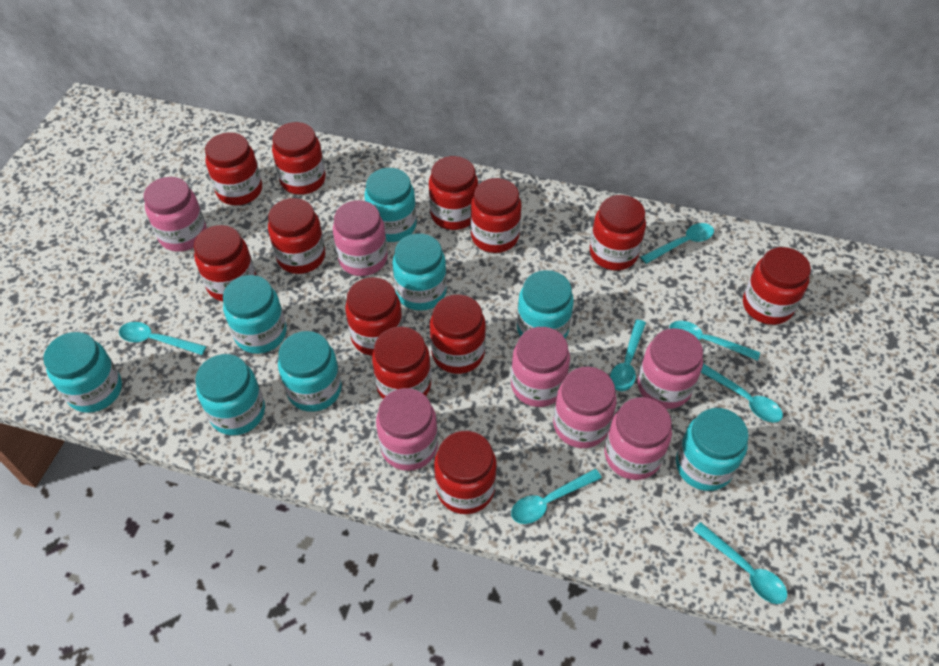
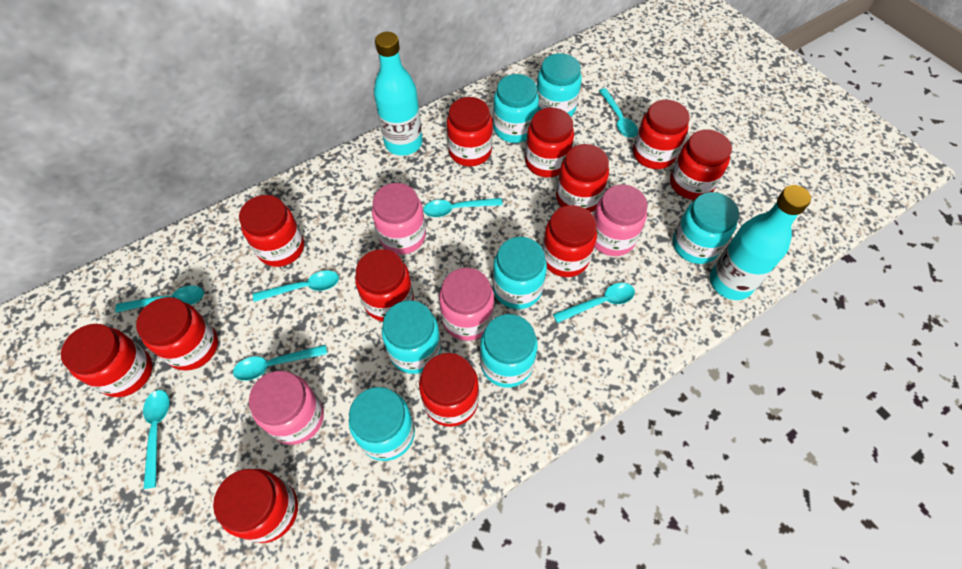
pink jar: [144,177,207,252] [333,200,388,276] [376,388,438,471] [511,327,570,407] [553,367,617,448] [605,397,672,480] [638,328,703,409] = 7 -> [249,371,324,445] [372,183,426,255] [439,268,494,341] [593,185,648,256] = 4
turquoise bottle: none = 0 -> [374,32,423,156] [710,185,811,300] = 2
turquoise jar: [43,332,122,413] [195,354,265,435] [223,275,287,354] [278,331,342,412] [364,168,417,242] [392,233,447,311] [517,270,574,338] [676,408,749,491] = 8 -> [349,387,415,461] [382,300,441,374] [480,314,538,388] [493,74,539,143] [493,237,547,309] [537,53,582,116] [673,192,739,264] = 7

